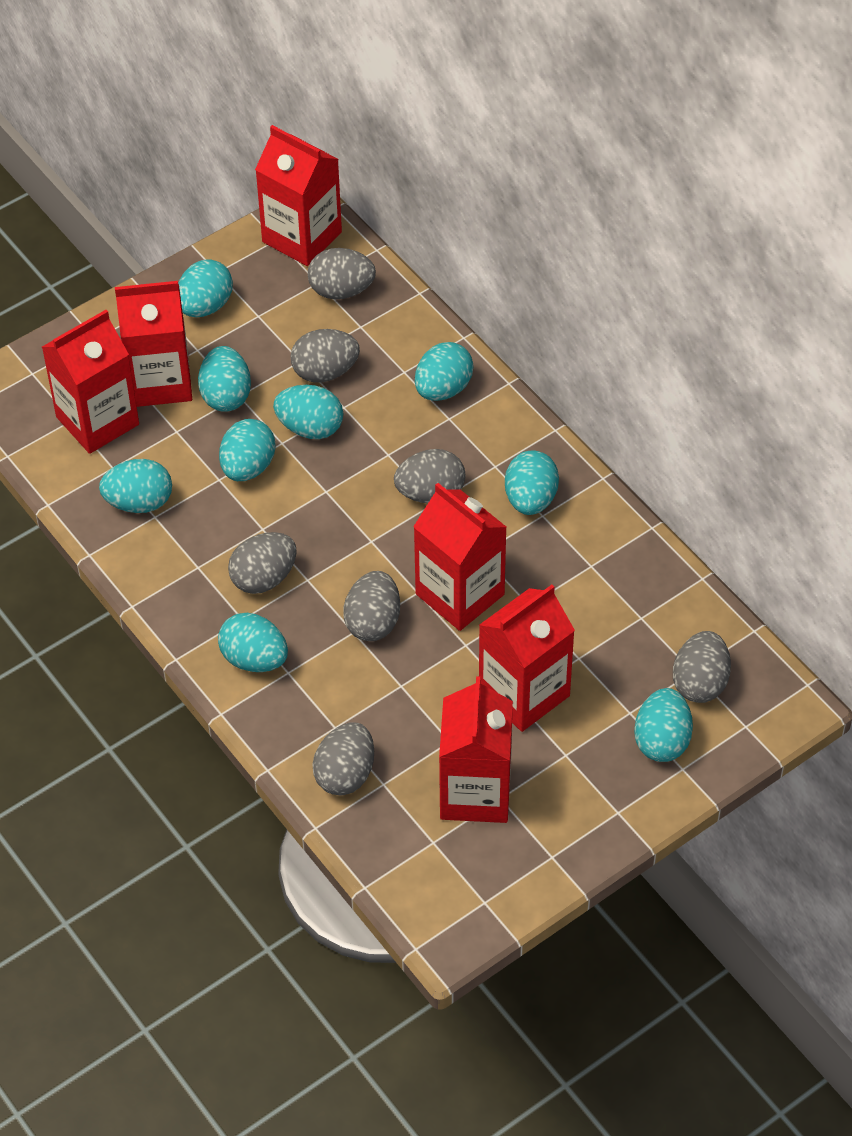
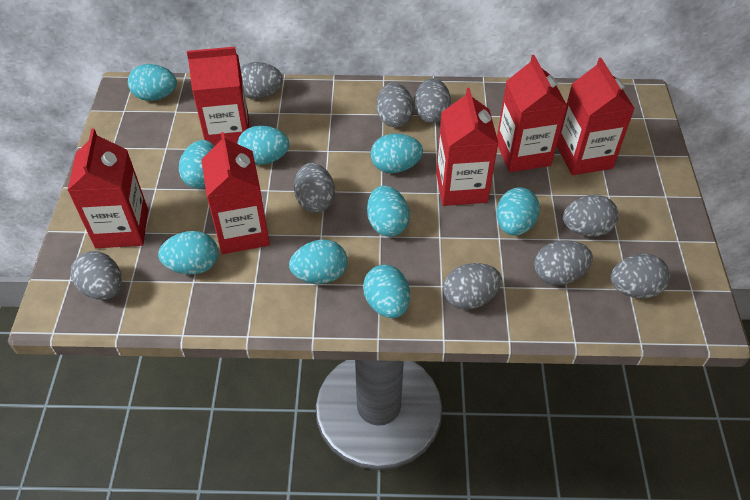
grey egg: [228,532,297,594] [290,329,360,383] [308,248,376,299] [313,722,374,795] [343,571,400,641] [394,449,465,503] [673,631,731,703] = 7 -> [71,251,122,300] [240,62,283,99] [294,163,335,213] [377,82,414,127] [414,78,451,123] [443,263,502,310] [534,240,593,285] [563,195,619,237] [610,254,670,298] = 9

